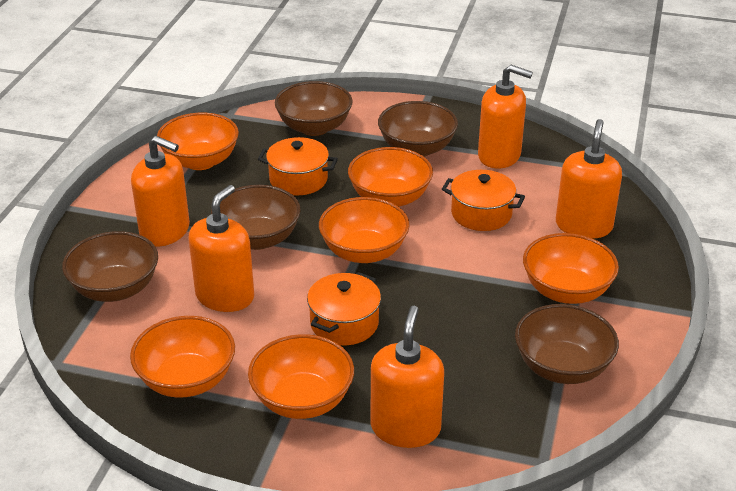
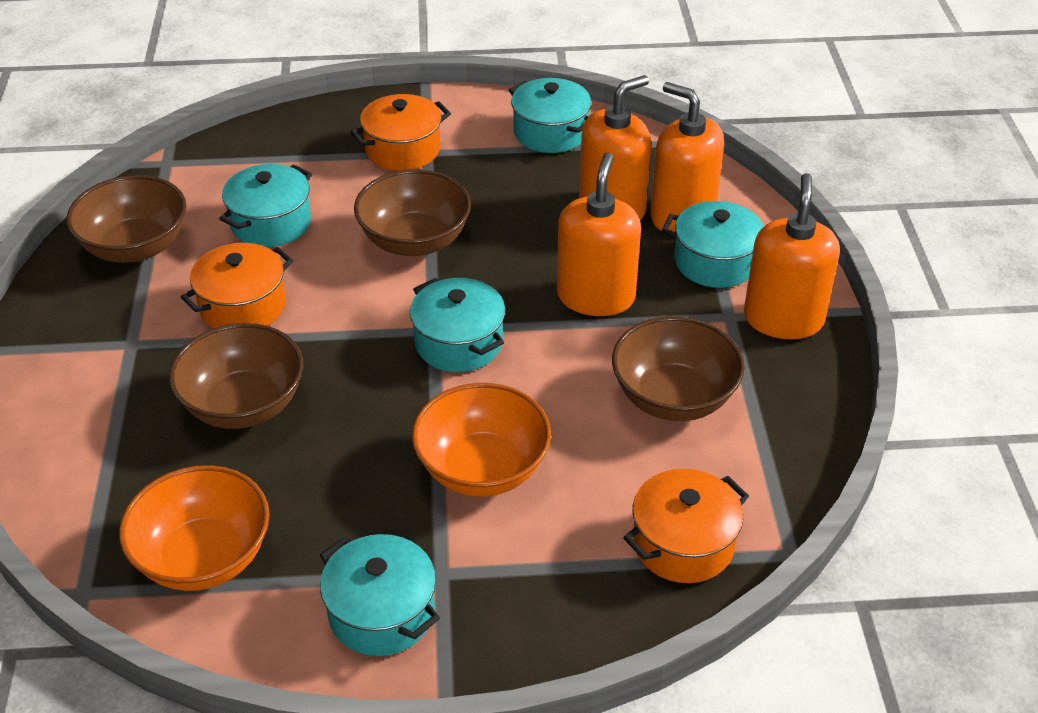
brown bowl: [62,231,158,302] [211,185,301,250] [275,81,353,136] [378,101,458,157] [515,304,619,384] = 5 -> [66,175,187,263] [169,323,303,429] [354,169,471,256] [612,316,745,421] = 4
orange bowl: [130,316,235,398] [157,113,239,170] [248,334,354,419] [319,197,409,263] [348,147,433,207] [523,233,619,304] = 6 -> [119,465,270,591] [412,383,551,496] = 2
orange soap dispenser: [131,136,190,246] [188,185,254,312] [371,306,444,448] [478,65,533,169] [556,119,622,239] = 5 -> [557,152,641,316] [579,75,651,221] [650,82,724,232] [744,173,840,339] = 4
turquoise pot: none = 0 -> [219,164,312,247] [320,534,440,656] [410,278,505,372] [509,78,591,153] [662,201,764,288] = 5

